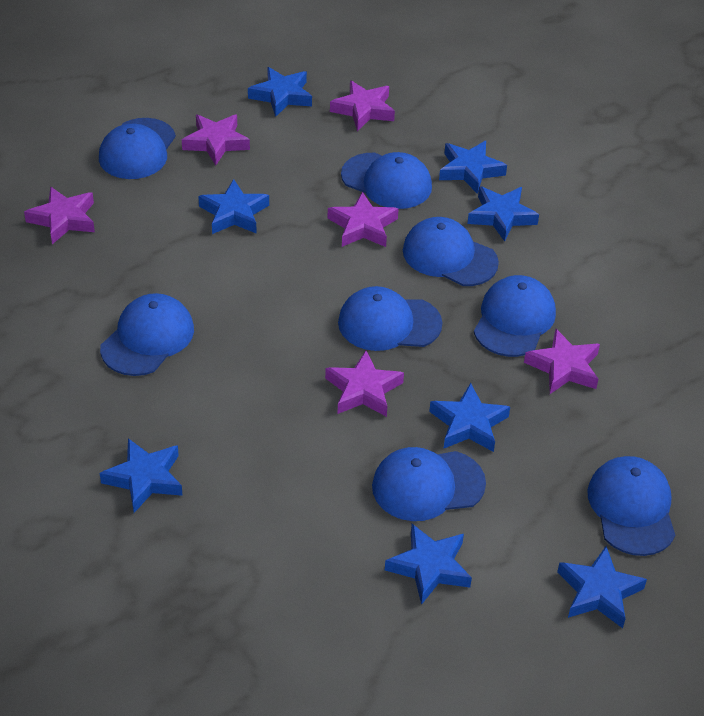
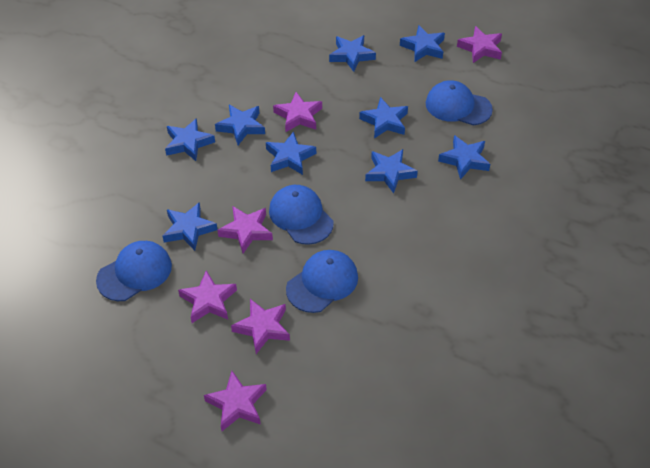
blue cap: [99,118,176,179] [100,293,194,376] [338,286,443,351] [341,152,432,209] [372,447,486,521] [403,217,499,286] [474,275,556,357] [587,456,675,556] = 8 -> [96,241,172,301] [269,185,333,245] [286,250,358,313] [426,80,493,125] = 4
blue star: [100,438,183,513] [198,179,269,234] [248,67,312,117] [385,524,472,605] [429,383,510,452] [439,141,507,194] [467,186,539,242] [557,546,647,628] = 8 -> [162,202,218,251] [165,118,215,161] [215,105,265,145] [266,131,316,175] [329,35,376,72] [359,97,408,138] [365,149,418,194] [400,25,445,62] [438,135,490,180] = 9

